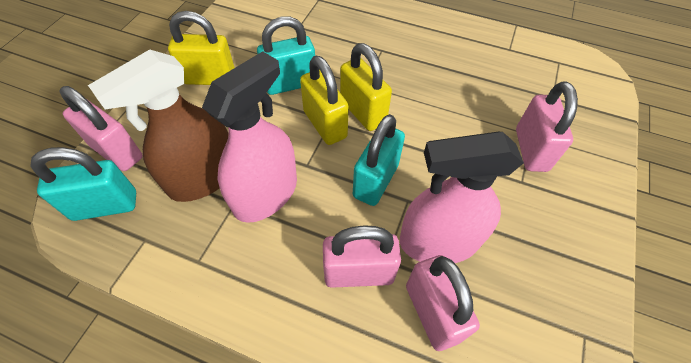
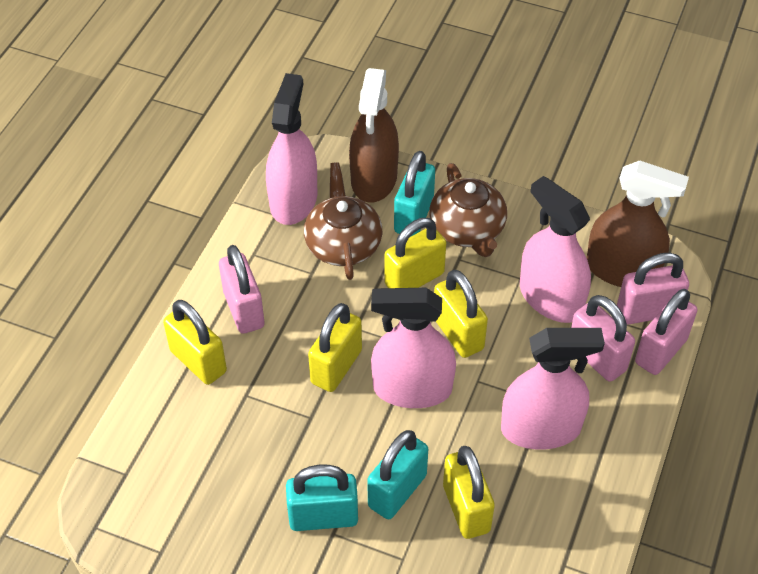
brown spray bottle: [88,49,229,202] = 1 -> [349,68,399,203] [587,160,689,287] = 2
brown teapot: none = 0 -> [304,162,382,280] [429,163,507,257] = 2
pink spray bottle: [202,51,297,223] [400,132,524,263] = 2 -> [266,73,317,225] [371,288,456,408] [501,328,605,450] [520,176,591,323] = 4
yellow padlock: [168,11,235,85] [300,56,349,145] [340,43,392,131] = 3 -> [163,300,227,385] [308,303,362,392] [384,218,446,288] [434,270,488,358] [443,446,495,539] = 5

